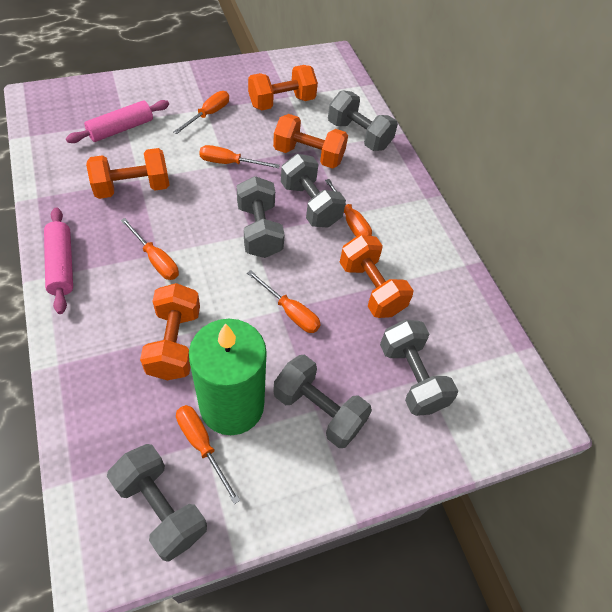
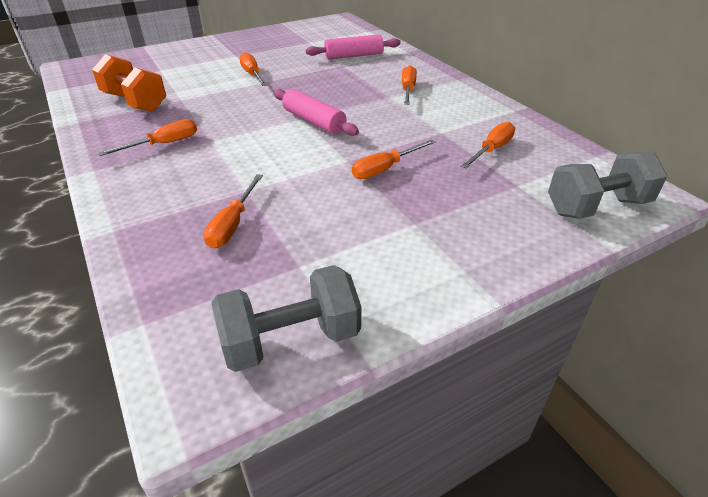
green candle: [189,319,267,435] = 1 -> none = 0
grey dumbbell: [107,444,207,562] [237,176,285,258] [273,355,372,448] [281,154,346,228] [328,90,398,151] [380,320,458,416] = 6 -> [212,265,361,372] [548,151,667,219] = 2
orange dumbbell: [86,148,169,199] [140,283,200,380] [248,65,318,111] [273,114,348,169] [340,235,414,318] = 5 -> [92,54,166,112] = 1

